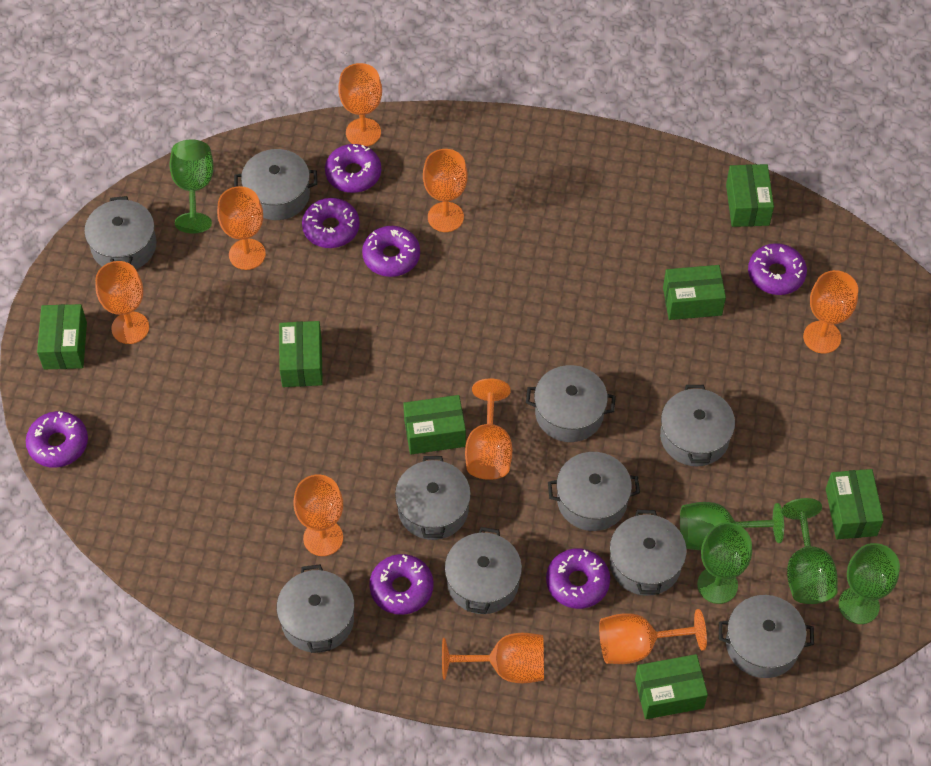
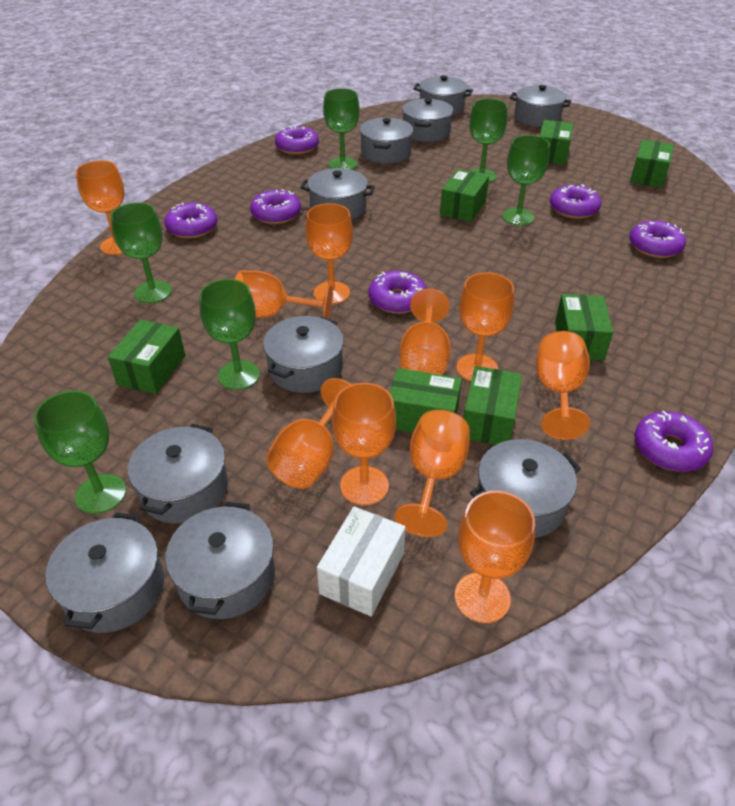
green goblet: [170,139,214,234] [680,502,784,550] [697,523,752,604] [782,498,838,604] [838,543,900,624] = 5 -> [34,390,126,514] [110,202,172,303] [199,279,260,390] [323,88,360,170] [469,99,508,183] [502,135,550,226] = 6
orange goblet: [95,261,149,344] [217,186,266,270] [293,475,343,556] [338,63,382,147] [423,149,468,232] [442,633,544,683] [465,378,512,480] [599,609,707,664] [803,270,858,354] = 9 -> [76,160,124,255] [235,270,333,319] [266,378,352,489] [305,203,353,304] [332,383,396,505] [395,410,470,537] [399,289,451,375] [455,491,535,623] [456,272,514,381] [536,331,590,440] = 10
white box: none = 0 -> [317,506,406,616] = 1

